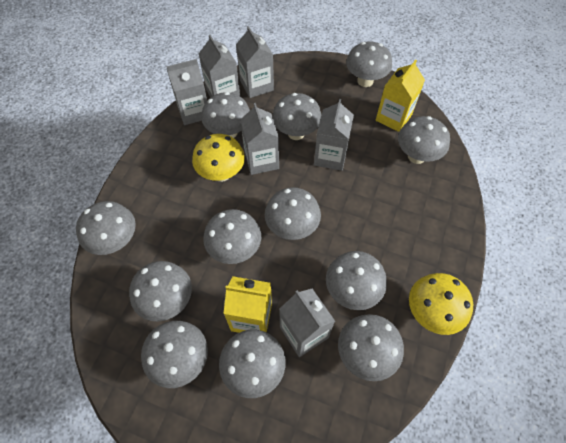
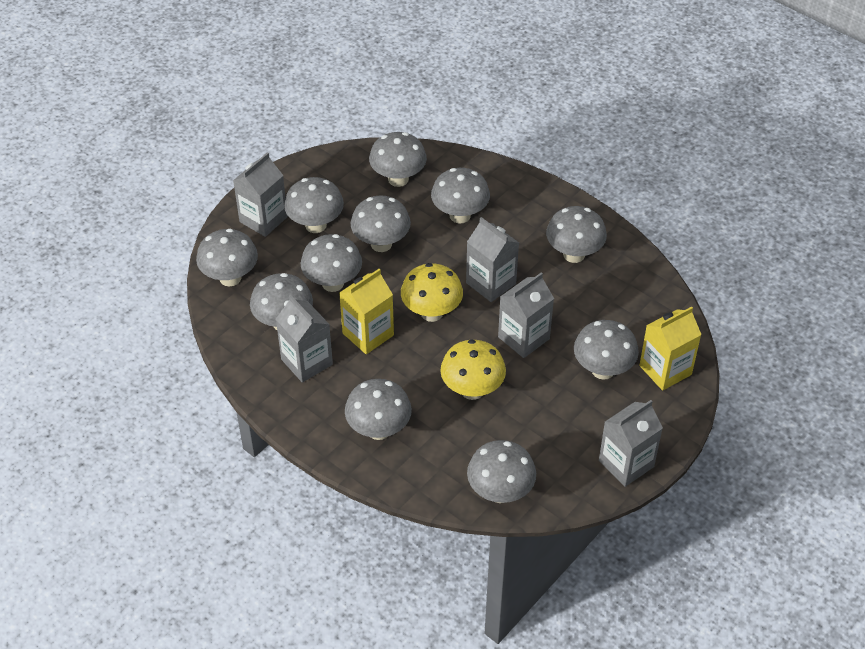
grey carton: [166,59,207,125] [198,35,240,97] [236,26,274,98] [240,103,279,175] [279,289,335,357] [314,99,354,171] = 6 -> [233,152,288,237] [276,295,333,383] [466,217,519,302] [498,272,554,358] [599,400,663,487] = 5
grey mushroom: [76,201,136,255] [129,261,192,321] [141,321,208,388] [201,92,250,138] [204,209,261,264] [219,330,286,398] [265,187,321,240] [272,93,321,140] [326,251,387,310] [338,314,404,381] [346,41,392,87] [398,116,450,164] = 12 -> [196,229,258,287] [250,273,313,330] [284,177,344,233] [301,234,362,292] [345,379,412,440] [350,195,411,252] [369,132,427,187] [431,168,490,224] [467,440,536,503] [546,206,607,263] [574,320,639,380] = 11

